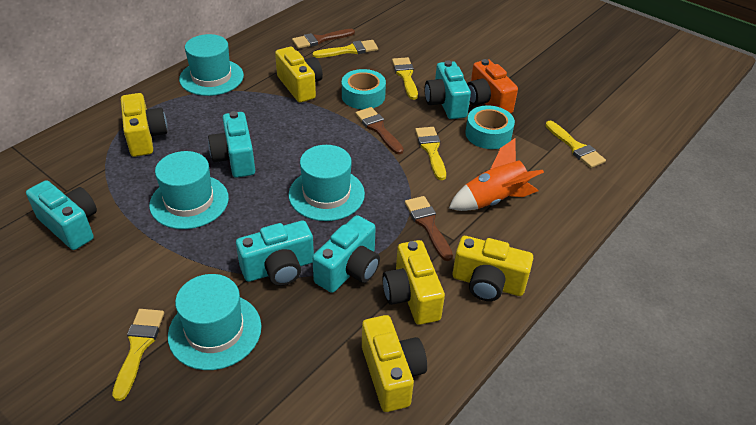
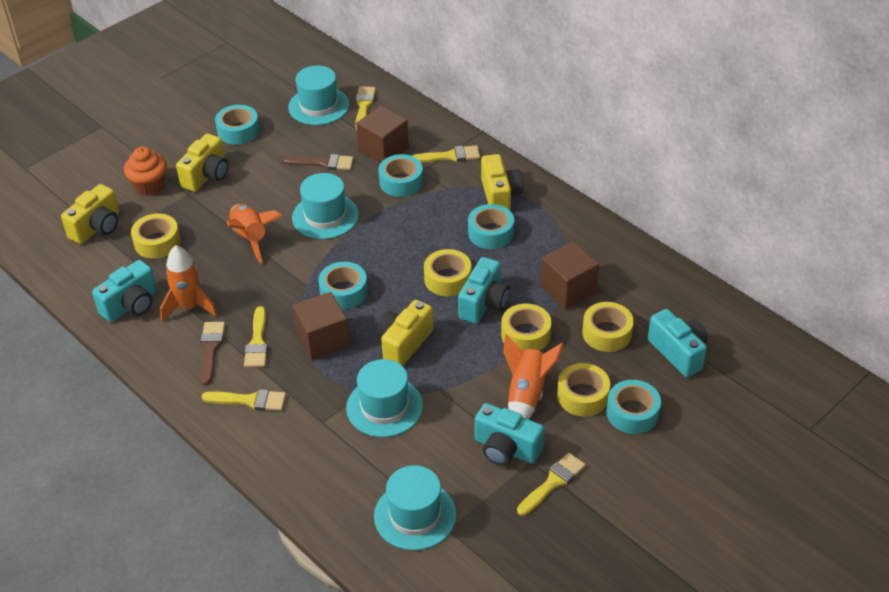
brown brush: [292,29,355,49] [355,107,404,154] [405,196,453,261] = 3 -> [200,322,225,385] [283,154,354,170] = 2
brown cube: none = 0 -> [292,292,350,360] [356,106,409,163] [541,241,599,309] = 3
orange camera: [467,59,518,113] = 1 -> none = 0
orange cupcake: none = 0 -> [124,147,167,196] = 1
orange rocket: [449,138,544,211] = 1 -> [160,245,218,322] [227,204,282,263] [503,334,564,419] = 3
turquoise camera: [26,180,97,250] [208,111,255,178] [236,220,314,286] [312,215,380,293] [425,60,471,119] = 5 -> [92,260,157,322] [458,257,510,324] [475,403,544,466] [648,309,708,377] = 4
turquoise tape: [342,69,386,109] [465,105,515,149] = 2 -> [215,105,260,145] [318,262,368,309] [378,154,423,197] [468,204,514,249] [606,380,661,434] = 5
yellow camera: [121,93,168,157] [275,47,323,103] [362,315,427,412] [382,240,445,325] [453,236,533,301] = 5 -> [61,184,119,244] [176,134,228,192] [377,300,433,366] [481,154,523,210] = 4
yellow tape: none = 0 -> [131,213,180,259] [424,249,472,296] [501,303,551,351] [557,363,610,417] [582,302,634,352] = 5

